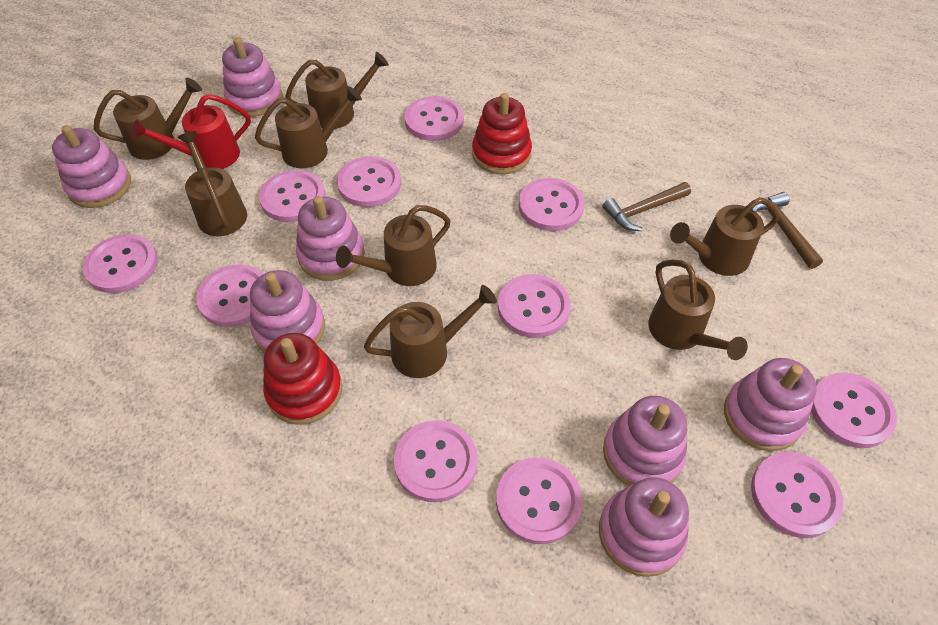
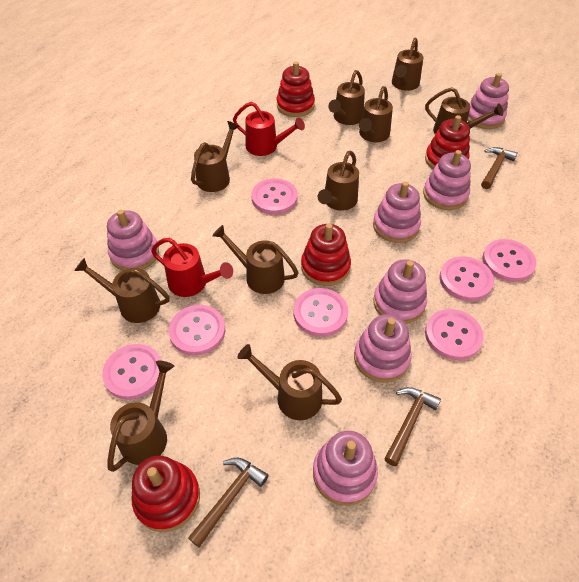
brown hammer: [603,182,691,231] [752,192,823,269] = 2 -> [188,458,269,548] [384,387,441,466] [481,147,518,189] = 3
brown watering can: [94,78,202,160] [178,131,247,236] [255,86,362,168] [285,52,389,129] [336,205,451,286] [364,285,497,378] [648,260,748,360] [670,197,779,276] = 8 -> [74,258,170,323] [108,361,174,472] [191,121,240,192] [212,225,298,294] [237,344,342,420] [318,151,359,211] [328,70,365,125] [359,86,393,142] [392,37,423,91] [425,87,503,134] = 10
pink button: [83,234,158,293] [196,264,263,327] [259,170,326,222] [337,156,401,207] [394,420,477,502] [405,96,464,141] [496,457,583,544] [498,274,571,338] [519,178,584,231] [751,452,843,538] [811,372,897,448] = 11 -> [102,344,162,400] [169,305,225,356] [251,178,298,215] [294,288,348,337] [425,309,484,360] [439,256,494,301] [482,239,537,282] = 7
red stacking toy: [263,333,342,424] [472,93,532,174] = 2 -> [132,456,200,532] [276,61,315,117] [301,223,351,286] [425,115,470,170] = 4
red watering can: [132,94,251,169] = 1 -> [151,238,233,297] [233,102,305,156] = 2

